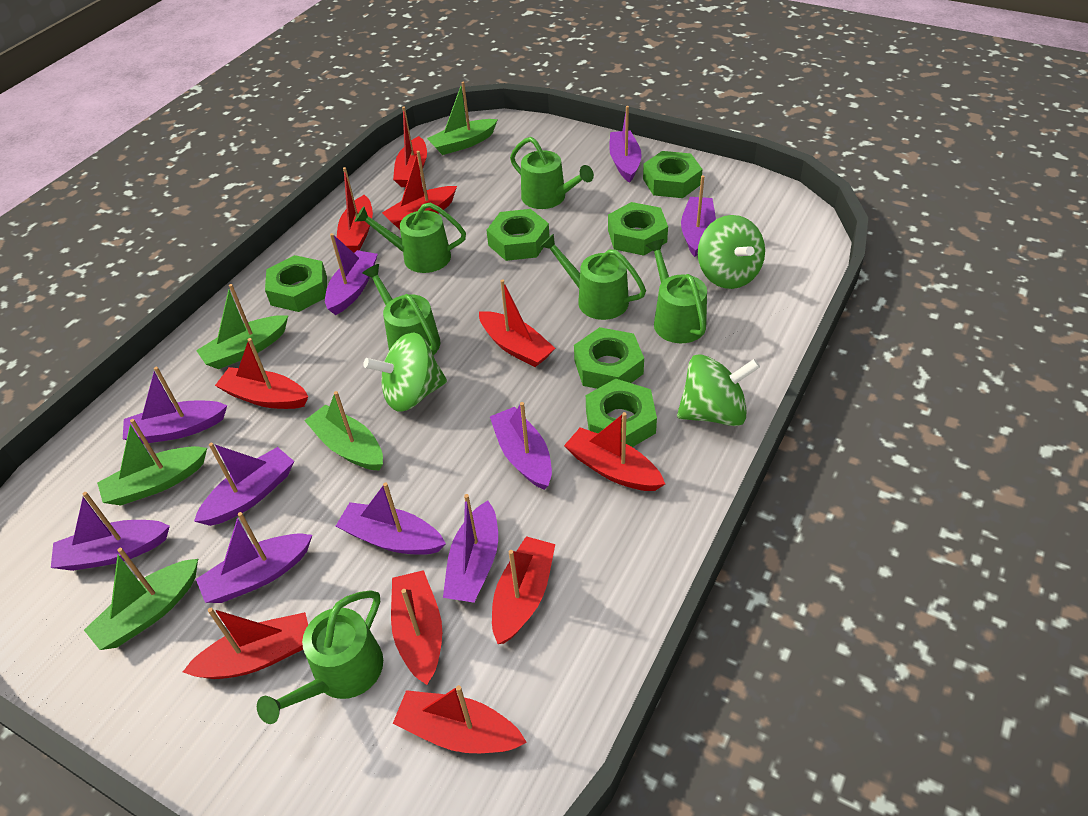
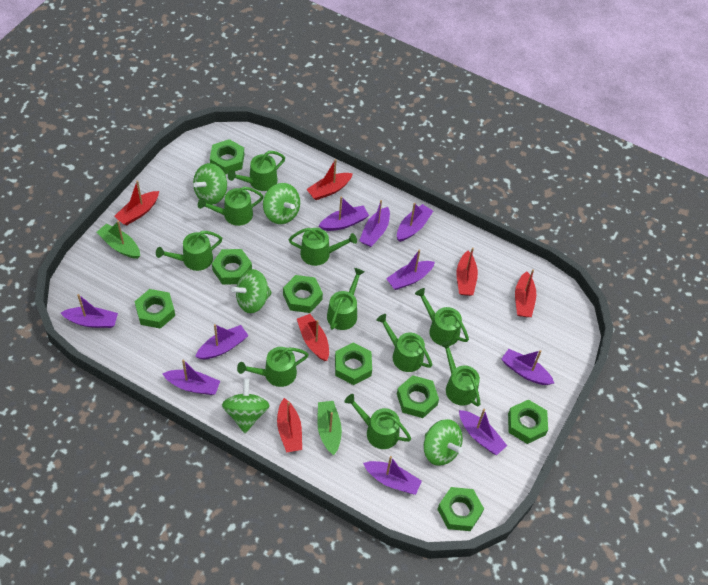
green boat: [84,548,198,650] [97,419,207,505] [196,284,288,369] [304,391,383,471] [427,82,498,155] = 5 -> [96,221,140,259] [317,401,342,455] = 2
green nut: [265,255,327,312] [486,209,550,261] [574,327,644,389] [586,379,657,447] [608,202,668,256] [643,151,703,198] = 6 -> [134,289,175,329] [210,139,244,175] [212,249,252,285] [283,275,323,313] [335,343,372,385] [397,375,439,418] [437,487,484,531] [508,400,548,444] = 8
green spinning top: [363,333,447,412] [677,354,760,426] [698,215,765,289] = 3 -> [193,163,227,205] [222,379,270,433] [231,269,272,313] [263,183,300,224] [423,419,463,466] = 5
green watering can: [257,590,383,724] [355,203,466,273] [362,264,440,355] [510,137,594,209] [540,234,646,320] [646,239,707,343] = 6 -> [156,231,222,271] [198,187,264,226] [228,151,285,191] [237,347,309,387] [289,228,357,266] [327,268,365,330] [344,394,411,449] [376,314,432,372] [415,288,469,346] [440,341,480,406] = 10
red boat: [183,608,308,679] [215,338,308,409] [337,167,373,253] [382,151,457,229] [391,570,442,685] [393,106,427,187] [393,685,527,753] [479,279,555,367] [492,536,555,644] [564,412,665,491] = 10 -> [114,180,159,225] [277,398,302,452] [297,314,329,361] [306,159,353,200] [457,248,478,296] [515,269,536,317] = 6

